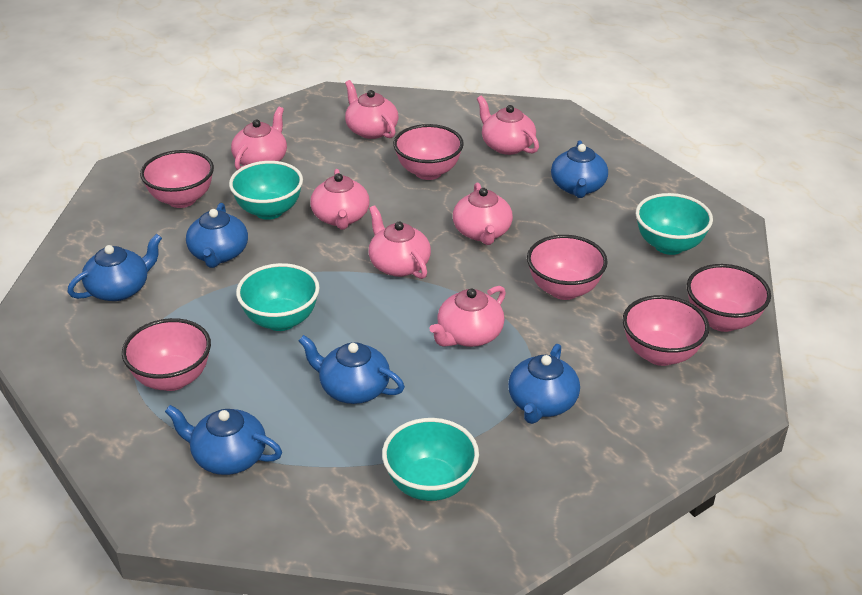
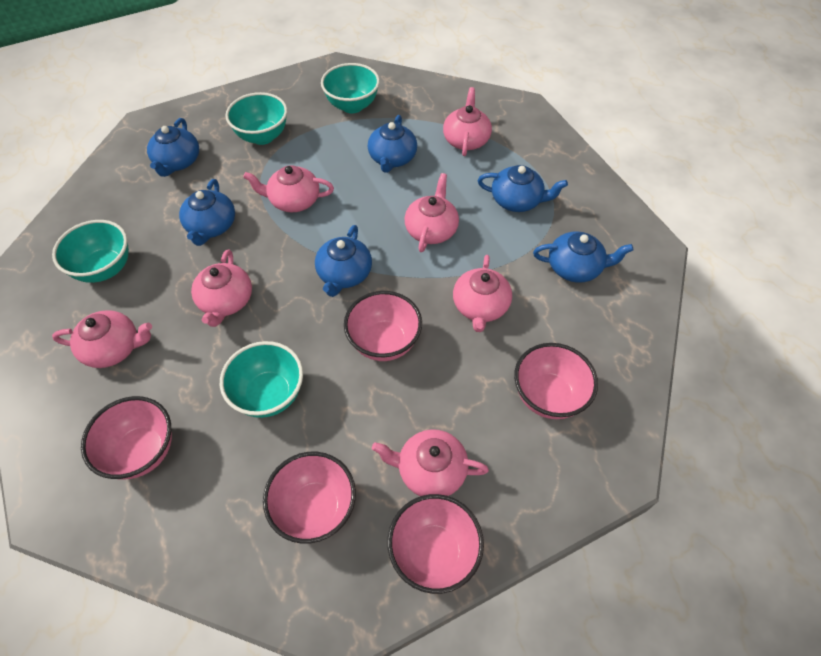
pink bowl: [122,318,211,391] [140,150,214,208] [393,124,464,180] [527,235,608,300] [623,295,709,366] [687,264,771,332] = 6 -> [81,396,172,479] [263,452,356,544] [344,291,422,361] [387,494,484,594] [514,343,598,419] = 5

